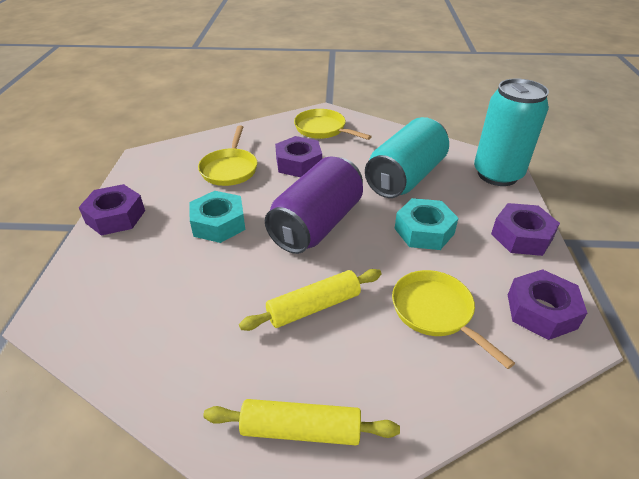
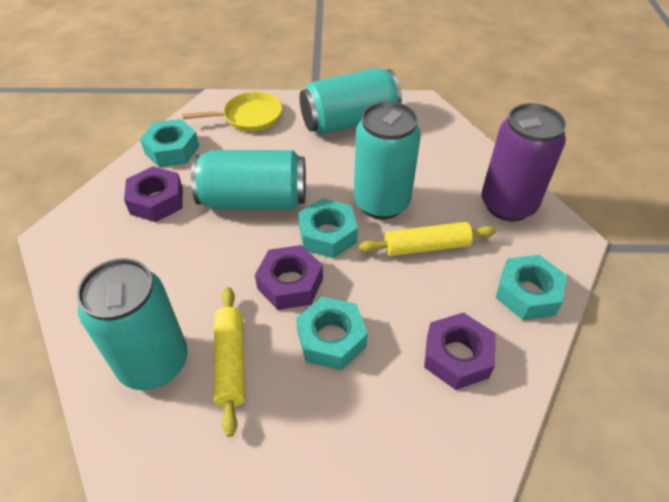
purple nut: [79,184,145,236] [275,136,322,177] [491,203,560,256] [508,269,587,340] = 4 -> [124,166,183,222] [255,245,323,310] [424,312,495,390] = 3
turquoise can: [365,117,449,198] [474,78,549,186] = 2 -> [77,258,188,390] [191,150,306,210] [300,68,402,135] [354,101,421,219] = 4
turquoise nut: [189,191,245,243] [395,198,458,250] = 2 -> [140,119,199,167] [296,297,368,370] [298,198,358,258] [496,255,567,320] = 4
yellow pan: [198,125,257,186] [294,109,372,140] [392,270,515,369] = 3 -> [182,91,282,132] = 1

